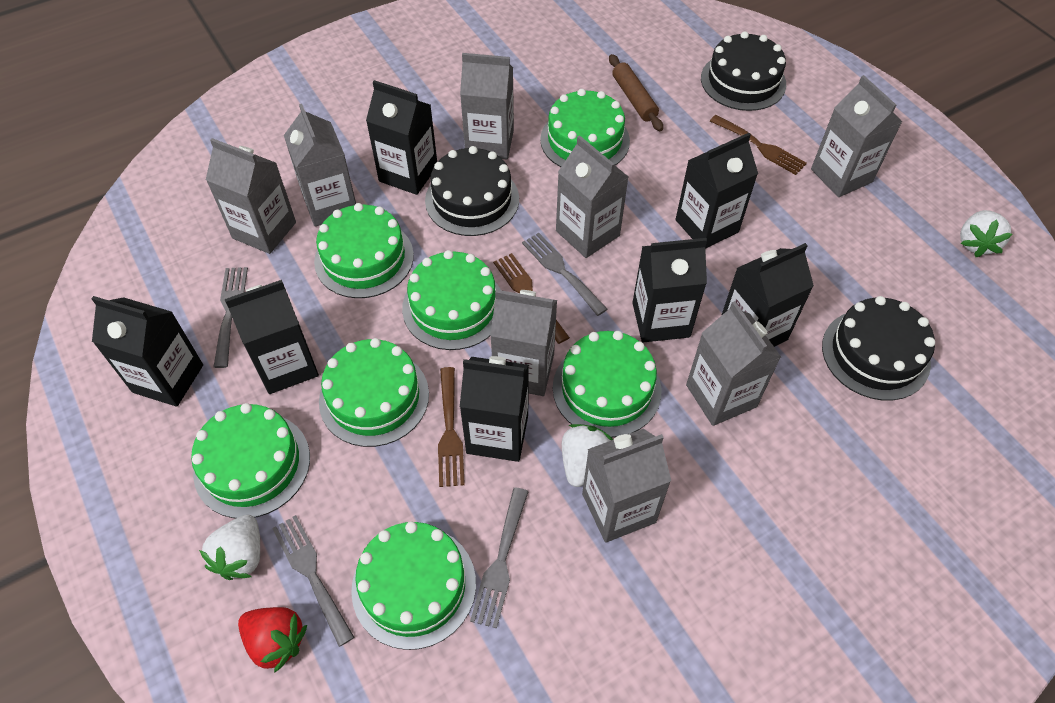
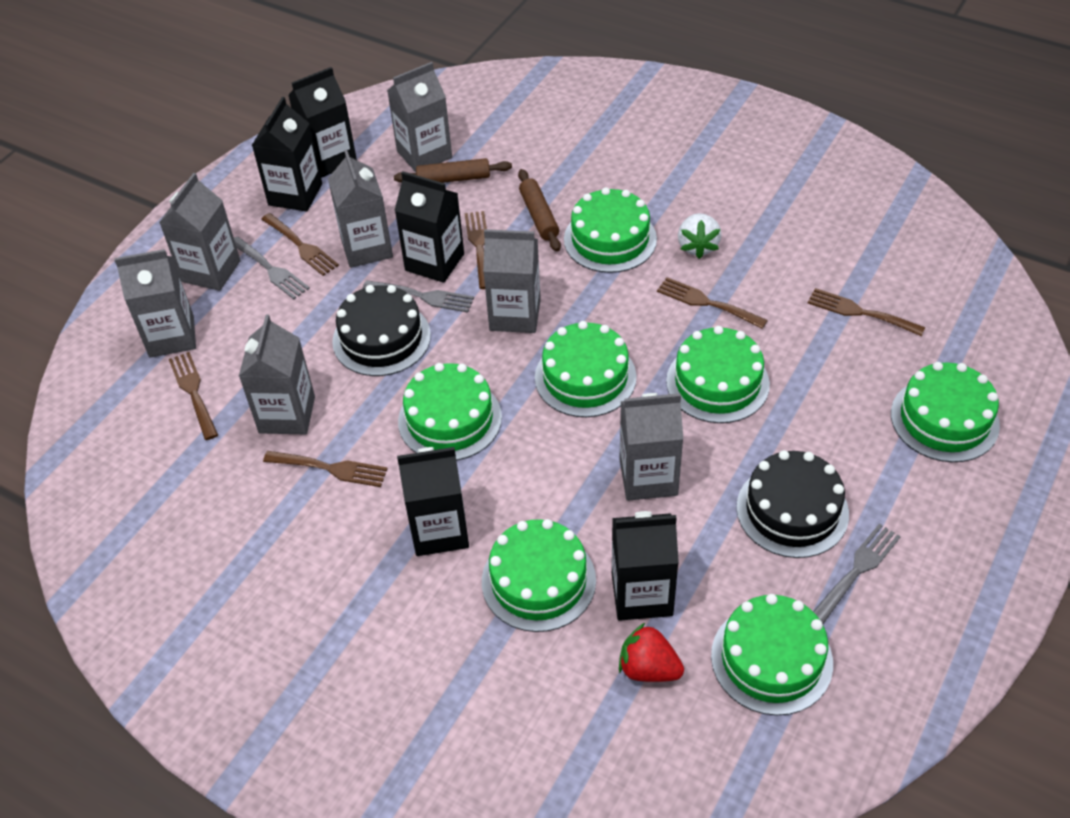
black cake: [425,146,519,236] [701,31,786,111] [822,296,935,400] = 3 -> [332,285,431,376] [736,450,849,558] = 2
black carton: [91,296,203,407] [225,280,319,394] [366,80,437,195] [460,356,529,462] [632,238,707,342] [675,133,758,249] [721,243,814,347] = 7 -> [251,97,322,211] [288,67,357,178] [394,172,464,283] [397,447,469,556] [612,511,679,621] = 5
brown fork: [438,367,465,487] [493,253,570,344] [710,115,807,175] = 3 -> [169,352,218,440] [261,213,339,276] [263,451,388,487] [465,211,487,289] [657,277,768,329] [808,288,925,336] = 6
brown rolling pin: [609,54,663,131] = 1 -> [394,158,512,183] [518,169,561,251] = 2
grey carton: [206,138,296,254] [284,104,356,227] [460,53,514,159] [490,290,557,396] [556,135,628,258] [582,429,671,543] [686,301,781,426] [811,75,902,197] = 8 -> [114,249,196,358] [159,173,241,291] [239,314,315,434] [328,150,393,268] [387,62,452,172] [483,229,541,333] [619,393,683,501] = 7
grey fork: [214,267,248,368] [272,515,354,647] [470,487,529,629] [522,233,607,316] = 4 -> [234,236,310,299] [362,280,474,313] [813,523,901,624] = 3
white strawberry: [199,515,260,580] [562,424,613,487] [960,210,1012,257] = 3 -> [678,213,721,259] = 1

